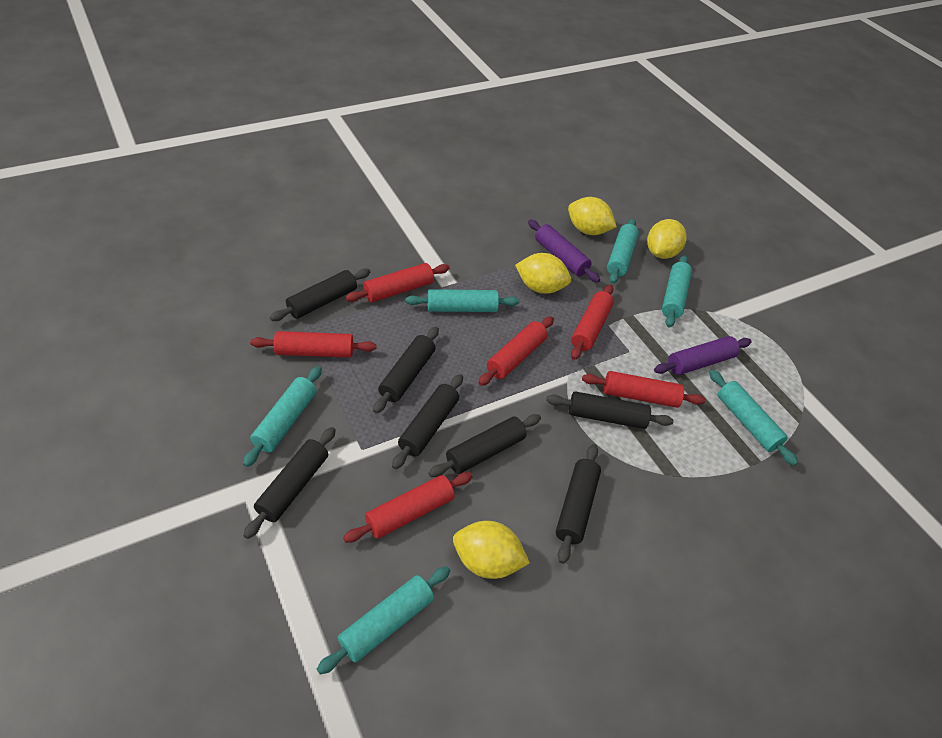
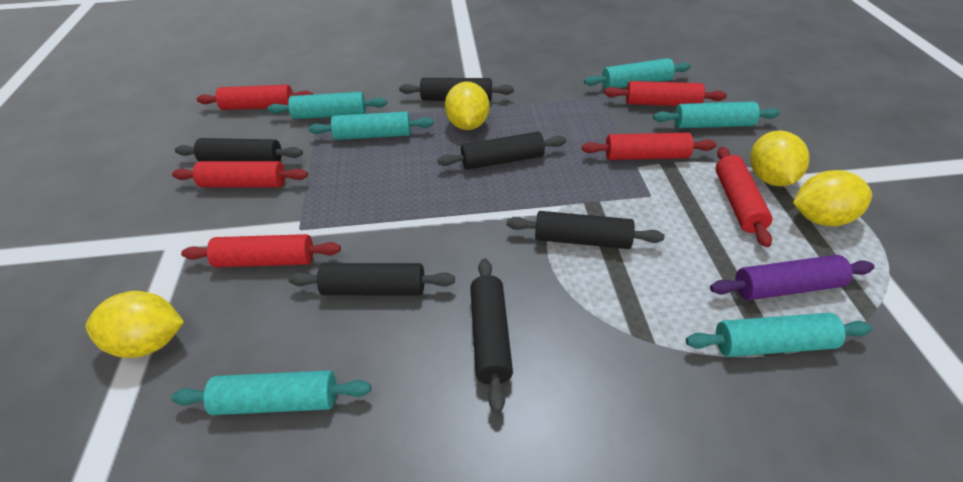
black rolling pin: [243,427,336,539] [270,269,370,321] [373,327,439,413] [392,374,463,469] [429,414,541,477] [546,391,674,429] [556,444,601,564] = 7 -> [175,138,303,161] [288,263,455,296] [399,78,514,101] [437,132,566,170] [470,258,513,413] [507,211,664,249] = 6
purple rolling pin: [528,219,600,283] [654,336,752,375] = 2 -> [710,255,874,300] = 1

